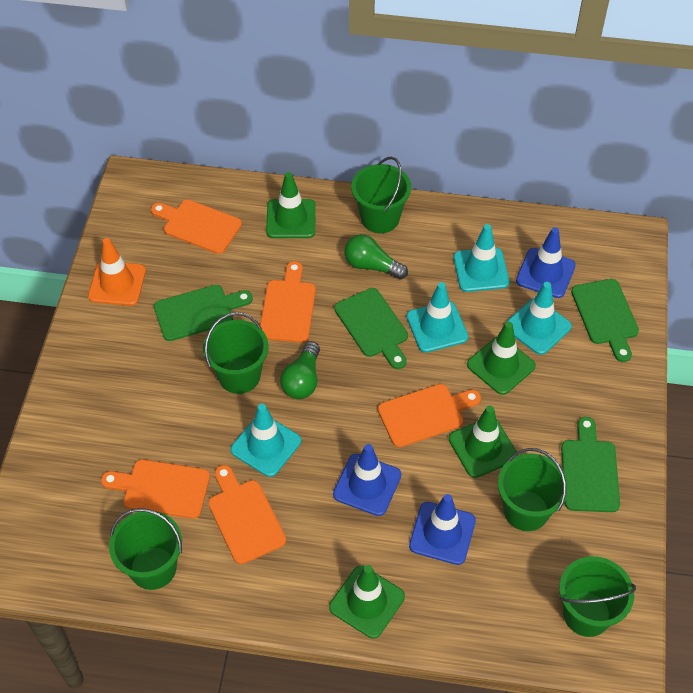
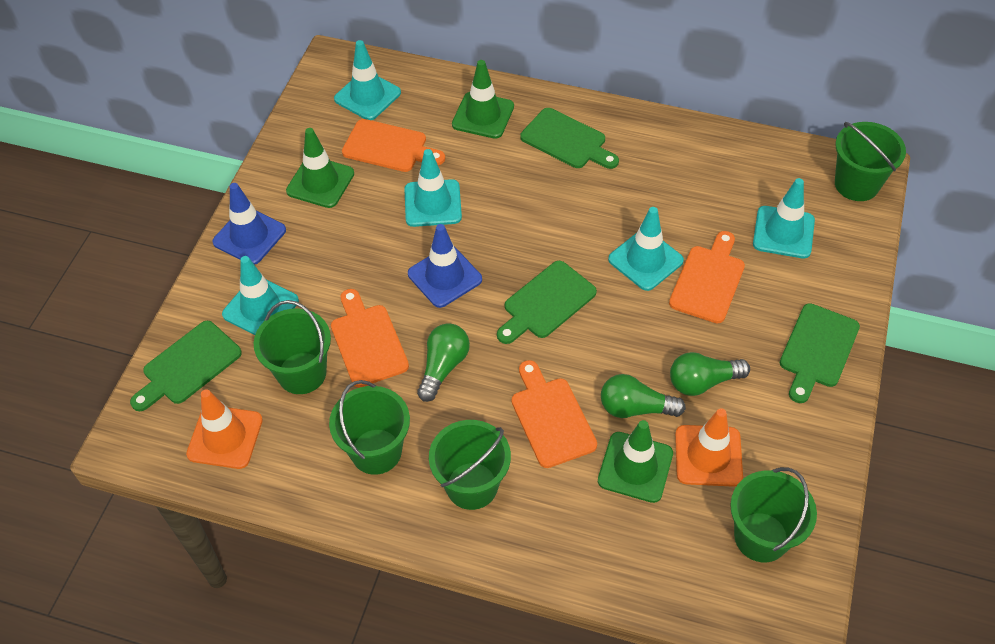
blue traffic cone: [333,444,401,516] [409,494,476,565] [516,227,576,298] = 3 -> [212,183,286,265] [408,224,482,308] = 2
green light bulb: [280,341,320,399] [344,234,408,279] = 2 -> [417,323,470,402] [601,374,686,418] [670,352,750,396] = 3
green traffic cone: [266,172,316,238] [329,565,405,639] [449,406,518,478] [467,321,536,395] = 4 -> [286,128,354,208] [452,60,514,139] [598,420,673,503] = 3
orange cutting board: [101,460,210,519] [151,200,242,254] [208,465,286,564] [260,261,316,343] [378,384,481,447] = 5 -> [331,289,409,387] [342,119,445,172] [512,360,597,468] [669,231,745,323] = 4
orange traffic cone: [88,238,146,306] = 1 -> [186,389,263,469] [675,408,743,487] = 2
turquoise traffic cone: [230,404,301,477] [406,282,468,353] [453,224,510,292] [506,282,572,355] = 4 -> [222,256,299,335] [334,40,401,120] [404,149,462,227] [608,207,684,291] [753,178,815,258] = 5

